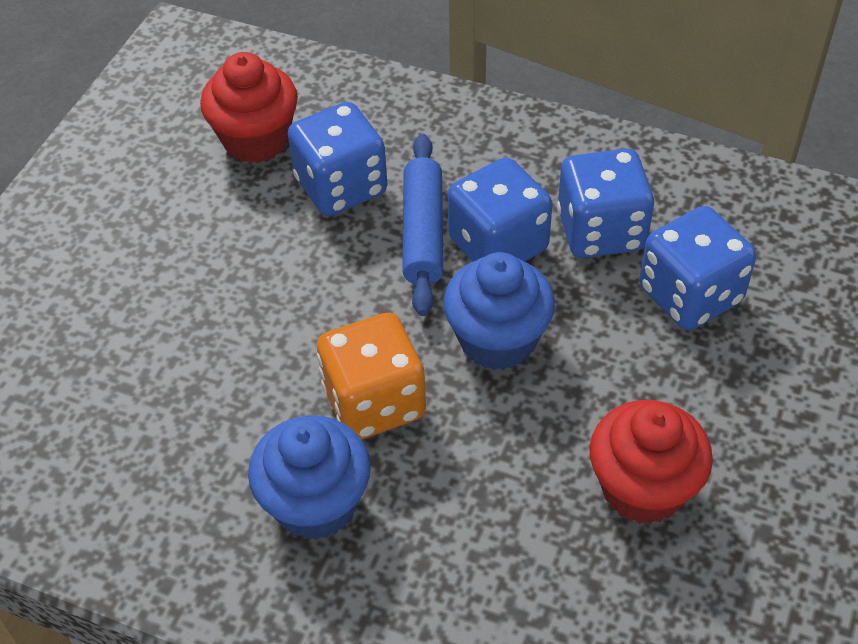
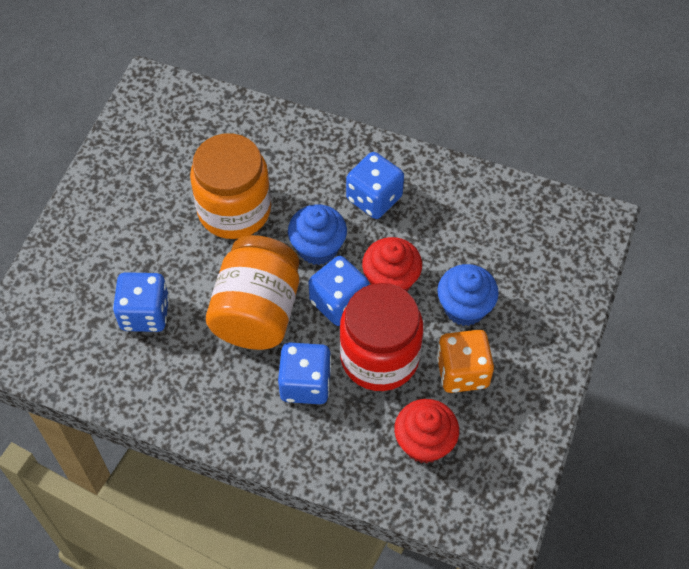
blue rolling pin: [402,134,443,316] = 1 -> none = 0
orange jar: none = 0 -> [190,133,271,239] [206,235,299,350] = 2
red jar: none = 0 -> [340,283,423,391] = 1

